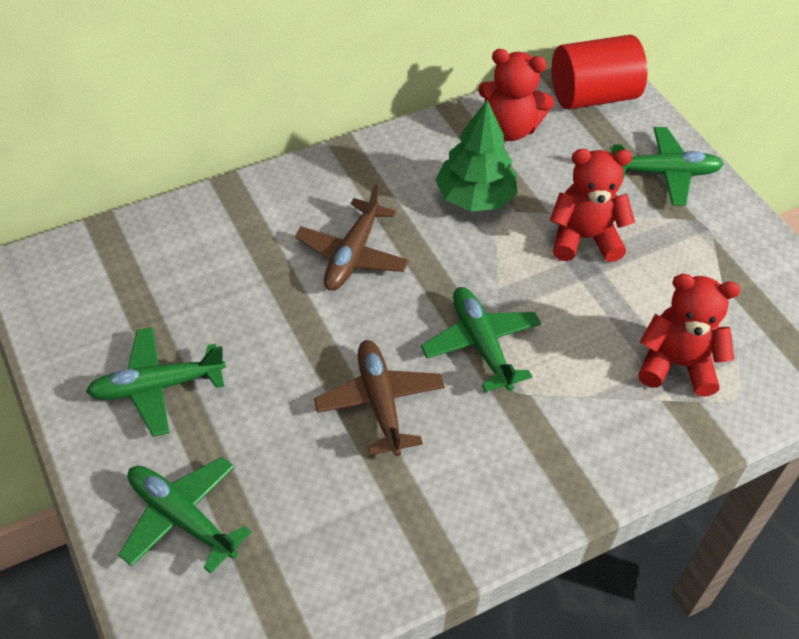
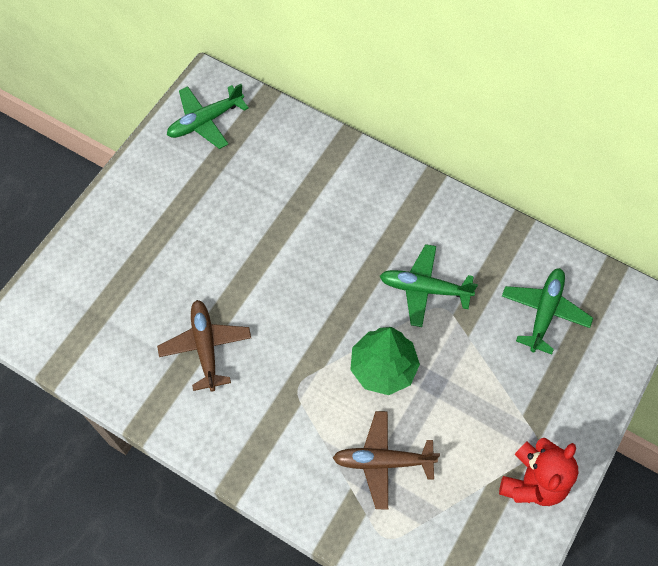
green plane: [86,327,226,437] [119,457,252,574] [421,287,541,392] [610,127,724,206] = 4 -> [167,84,249,149] [380,244,478,327] [502,268,593,355] = 3
red cylinder: [552,35,647,109] = 1 -> none = 0
red teddy bear: [478,49,555,141] [550,149,635,262] [638,274,740,397] = 3 -> [499,438,578,506] = 1

